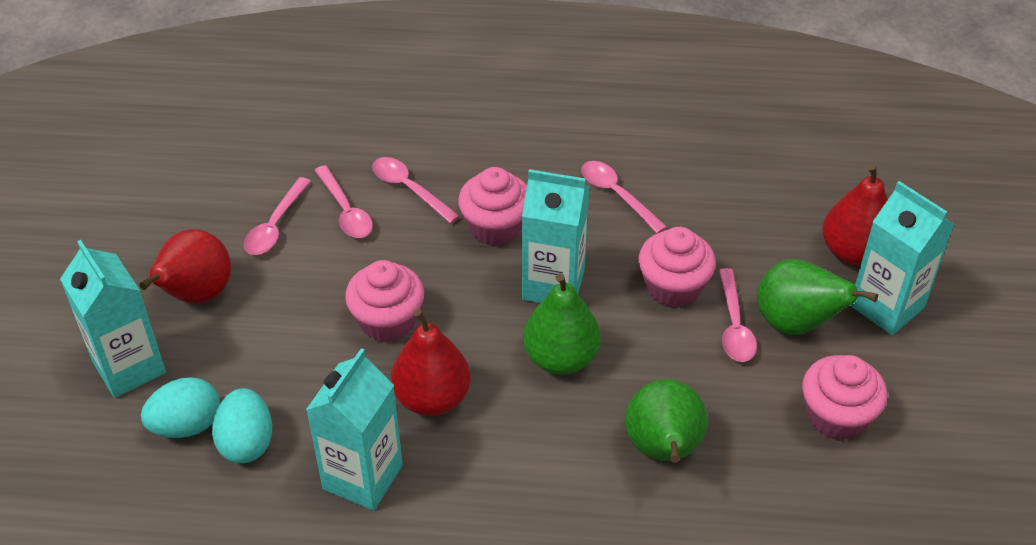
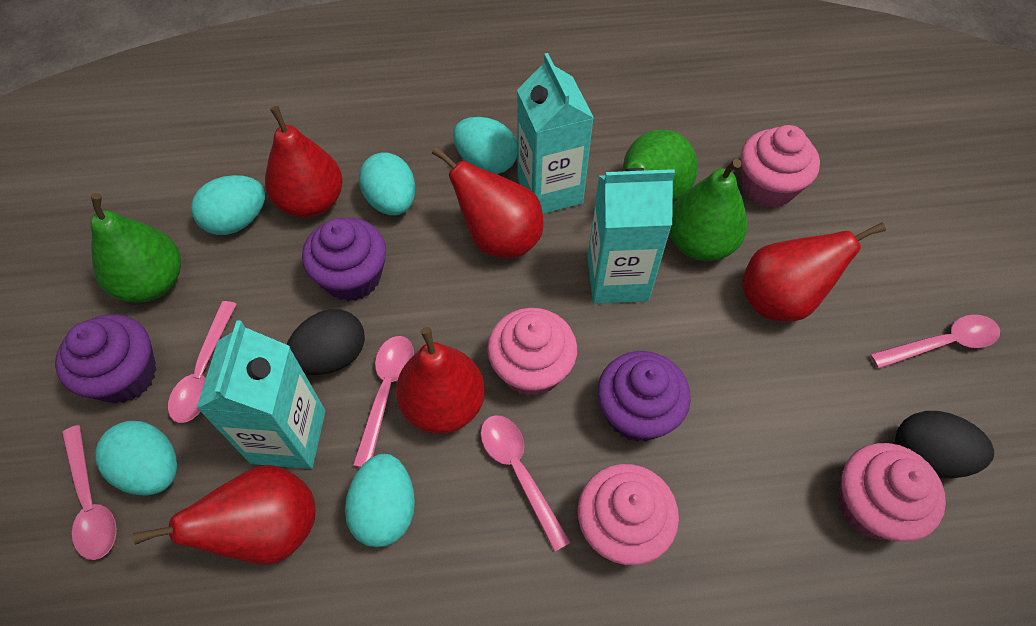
black egg: none = 0 -> [287,309,365,375] [895,411,994,478] = 2
purple cupcake: none = 0 -> [55,314,156,404] [302,217,386,301] [597,351,691,442] = 3
red pear: [139,229,231,304] [391,309,471,416] [823,163,888,265] = 3 -> [133,465,316,565] [265,106,343,218] [396,327,485,434] [432,146,544,258] [742,222,886,321] = 5
turquoise carton: [60,240,166,398] [306,348,403,511] [522,169,589,303] [850,181,954,335] = 4 -> [196,320,325,469] [517,53,594,214] [587,168,675,304] = 3
turquoise egg: [141,377,220,438] [212,388,272,463] = 2 -> [95,421,177,496] [191,175,265,235] [345,454,415,547] [359,152,415,215] [453,117,517,174] = 5

